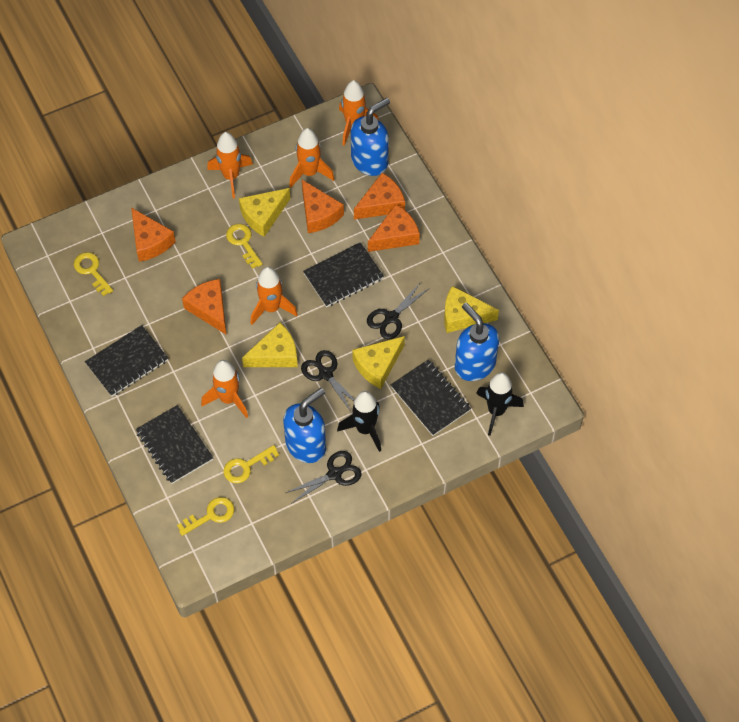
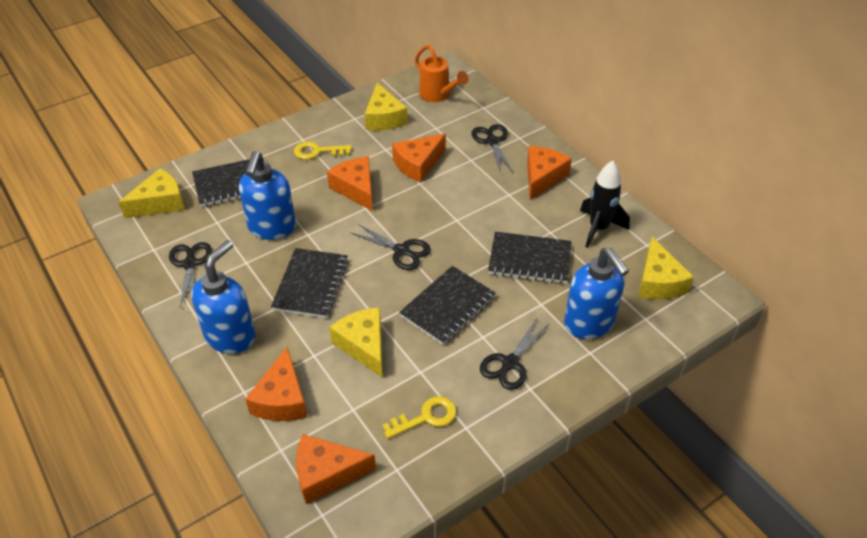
black rocket: [337,391,381,452] [476,372,524,436] = 2 -> [580,161,630,248] = 1
black scissors: [286,451,362,503] [301,350,355,413] [367,282,430,339] = 3 -> [169,242,212,307] [350,224,431,270] [471,124,513,173] [480,318,550,390] = 4
orange rocket: [201,360,248,418] [207,132,253,198] [250,267,298,325] [289,128,334,188] [339,80,379,146] = 5 -> none = 0
orange watering can: none = 0 -> [415,45,469,102] = 1
yellow key: [74,252,113,296] [177,497,234,536] [224,445,279,483] [226,224,262,269] = 4 -> [294,141,352,160] [382,396,456,439] = 2

